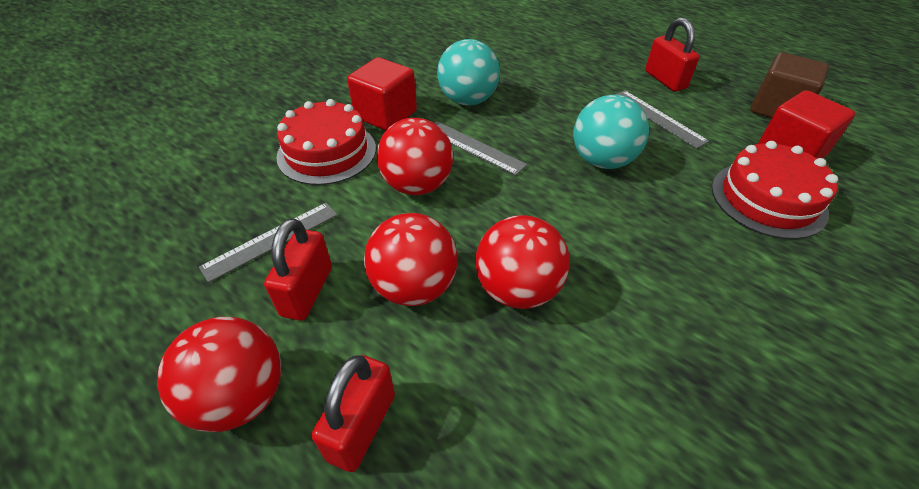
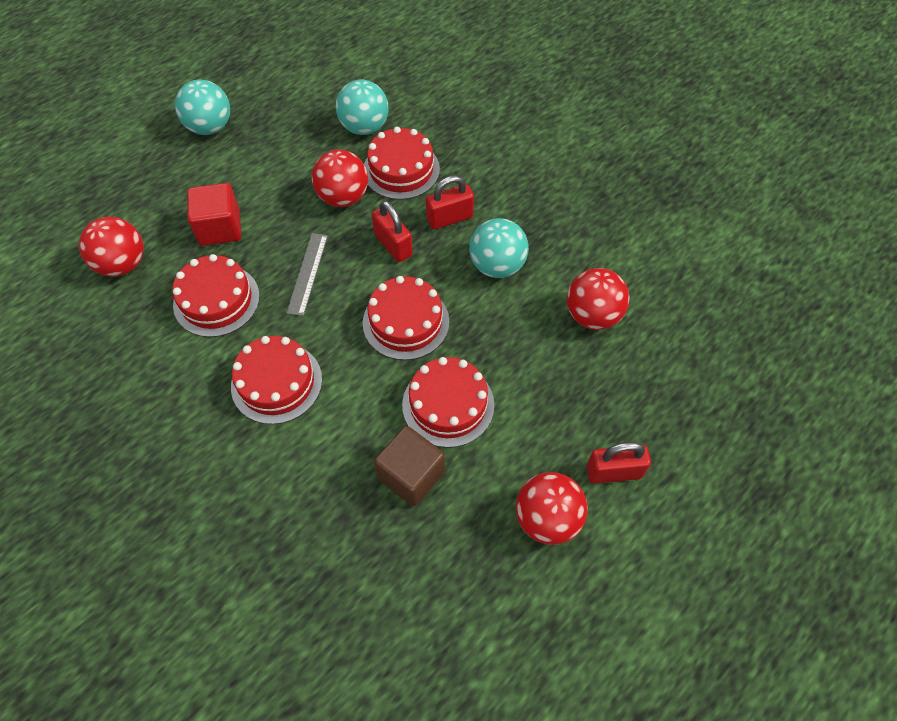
grey ruler: [199,203,338,283] [434,121,527,176] [615,90,709,149] = 3 -> [286,233,328,316] = 1
red cake: [276,99,376,185] [712,141,838,239] = 2 -> [172,254,260,337] [231,336,322,424] [363,276,449,360] [364,127,440,200] [402,357,494,448] = 5
red cube: [347,57,417,131] [758,90,855,159] = 2 -> [187,183,241,246] = 1
turquoise ball: [437,39,500,106] [573,95,649,169] = 2 -> [175,80,230,135] [336,79,389,135] [469,218,529,278] = 3

